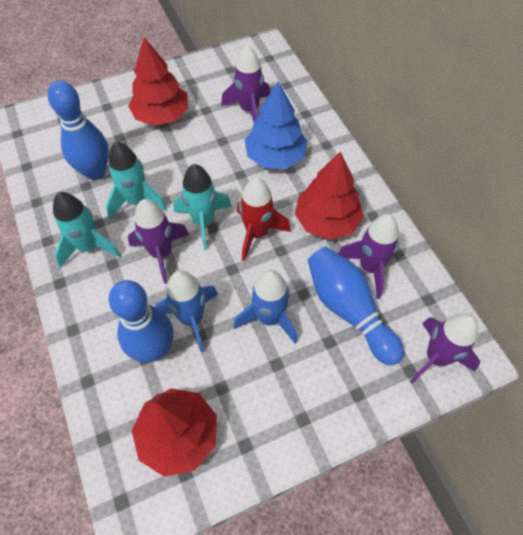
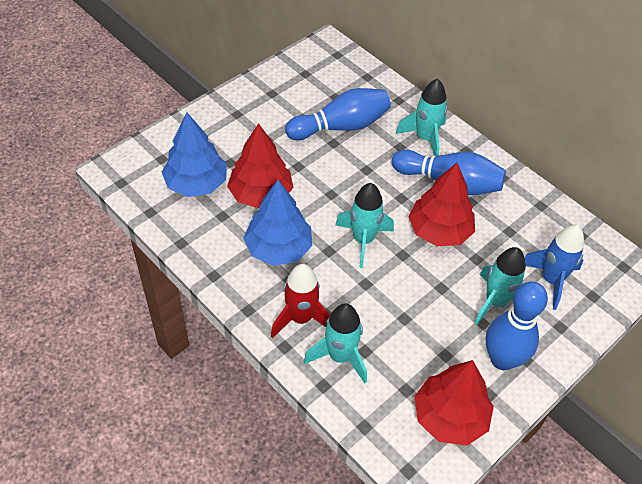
blue rocket: [155,270,218,352] [233,270,298,344] = 2 -> [524,225,584,310] = 1
blue tree: [245,81,308,169] = 1 -> [162,113,227,197] [243,180,312,266] = 2
purple rocket: [128,199,189,284] [221,45,270,122] [338,214,399,299] [410,313,480,384] = 4 -> none = 0
turquoise rocket: [53,192,121,268] [106,142,167,219] [173,164,232,250] = 3 -> [303,303,367,383] [335,183,394,268] [396,78,448,156] [474,247,526,325] = 4

